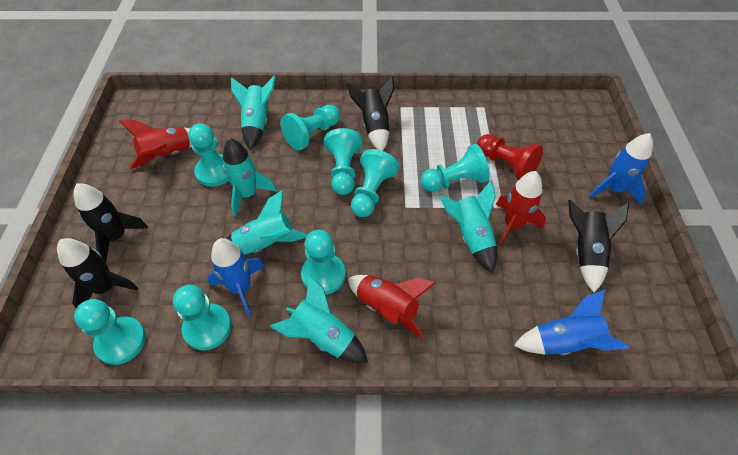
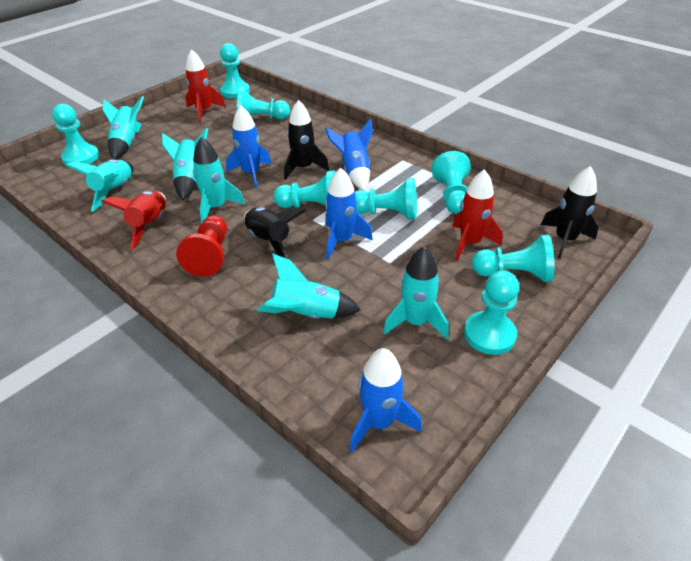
black rocket: [57,238,138,309] [73,183,148,263] [347,76,394,151] [568,200,629,292] = 4 -> [244,207,306,259] [284,100,329,180] [541,166,598,259] = 3
blue rocket: [207,238,265,316] [514,290,629,355] [589,133,653,204] = 3 -> [226,105,272,188] [325,119,373,190] [325,167,373,259] [350,348,422,452] = 4
turquoise rocket: [223,138,277,217] [226,190,308,255] [231,75,276,150] [270,275,368,363] [439,180,497,273] = 5 -> [65,159,133,211] [103,96,144,160] [162,128,208,200] [193,137,245,224] [257,253,361,319] [383,246,449,339] = 6

